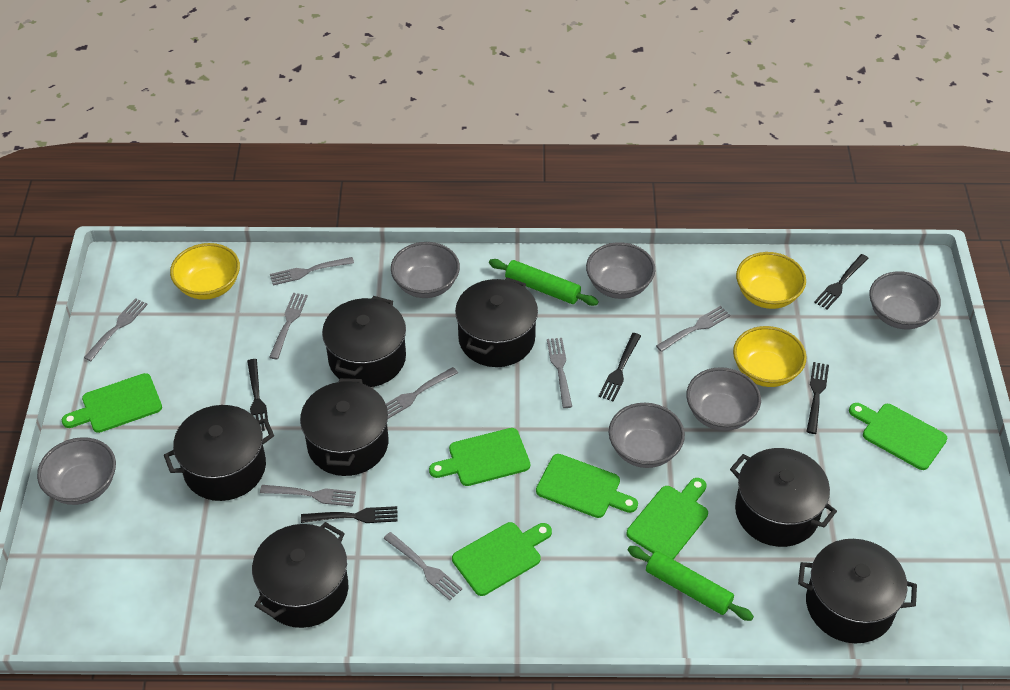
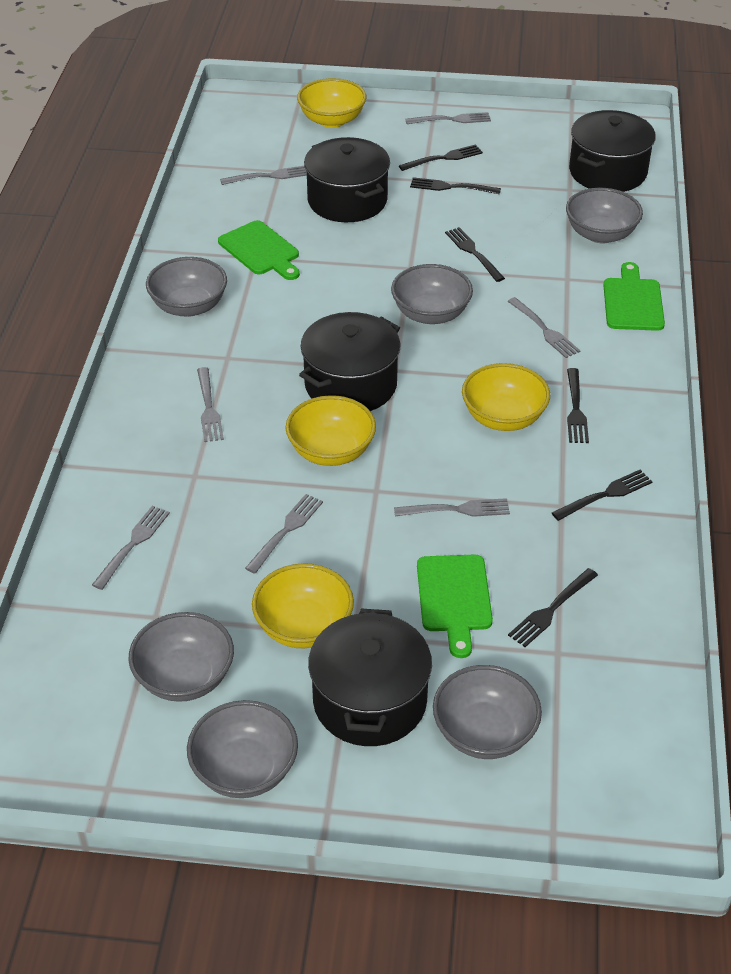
black fork: [247,359,268,431] [301,506,398,523] [599,333,641,402] [806,362,829,434] [814,254,869,309] = 5 -> [399,144,483,171] [410,177,501,194] [445,227,505,282] [508,568,598,647] [552,470,653,521] [567,368,589,443] = 6
black pot: [164,405,274,501] [252,522,349,628] [300,378,388,476] [322,296,406,387] [455,277,538,367] [730,448,837,547] [798,539,917,644] = 7 -> [299,312,401,411] [304,137,390,222] [308,609,432,746] [569,110,656,192] = 4
green cutting board: [62,373,162,433] [429,428,530,486] [452,522,552,596] [536,454,638,518] [627,478,708,559] [849,403,947,470] = 6 -> [218,220,300,280] [417,554,493,658] [603,262,665,331] = 3
green rolling pin: [489,259,599,306] [628,546,754,621] = 2 -> none = 0
grey fork: [84,298,148,361] [260,485,356,507] [269,293,308,359] [270,257,354,285] [383,532,462,600] [386,367,458,419] [547,338,572,408] [656,306,731,352] = 8 -> [92,506,170,590] [197,367,224,442] [220,166,307,185] [245,494,323,574] [394,498,510,517] [405,112,491,124] [507,297,580,358] = 7
yellow bowl: [170,243,240,300] [733,326,807,387] [736,252,806,309] = 3 -> [252,563,354,648] [285,395,376,466] [297,78,366,128] [462,363,550,431] = 4

